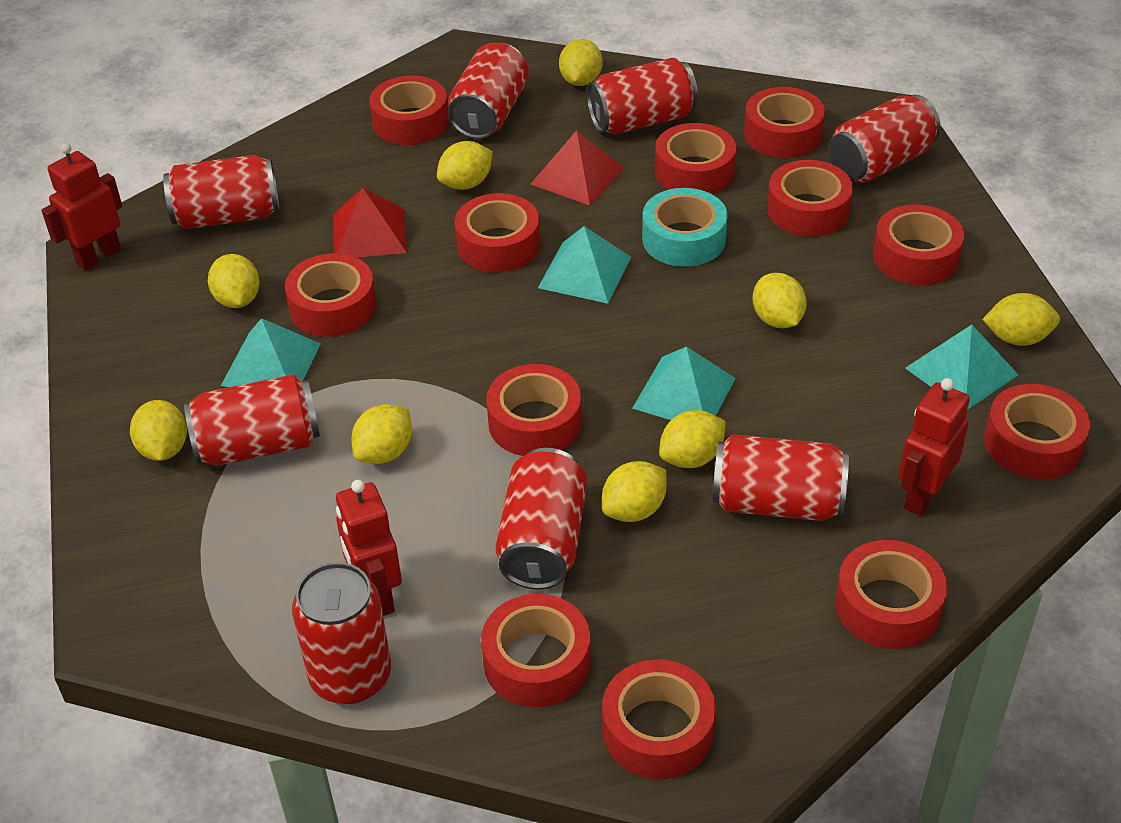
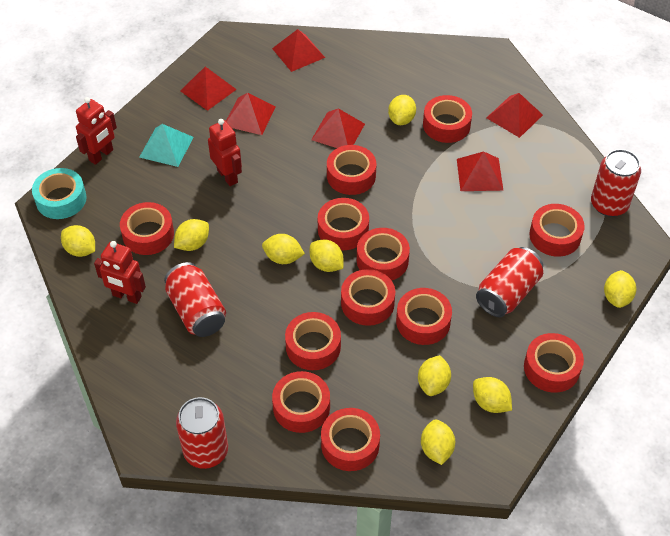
red can: [163,155,280,229] [184,374,320,466] [292,562,391,704] [448,42,529,139] [495,448,587,590] [586,58,698,134] [713,434,849,521] [829,95,941,183] = 8 -> [164,262,226,337] [176,397,228,469] [476,247,543,317] [591,149,641,217] = 4
red pyramid: [333,188,407,258] [531,130,624,206] = 2 -> [180,67,237,111] [226,93,276,135] [272,29,325,72] [311,108,365,148] [457,151,503,191] [486,93,543,138] = 6
turquoise pyramid: [221,318,321,387] [538,226,631,304] [632,346,736,420] [905,325,1019,410] = 4 -> [139,124,194,167] = 1

